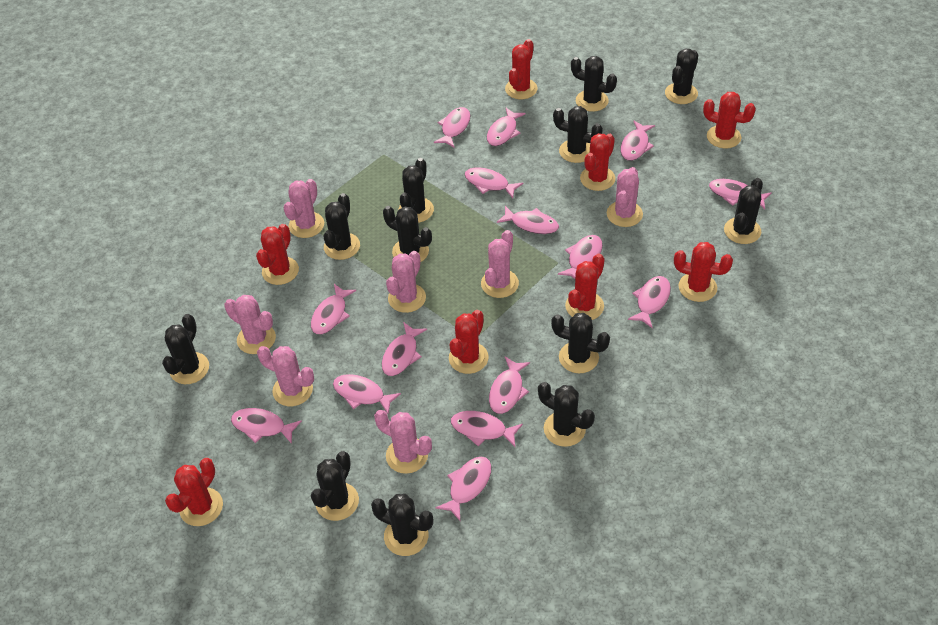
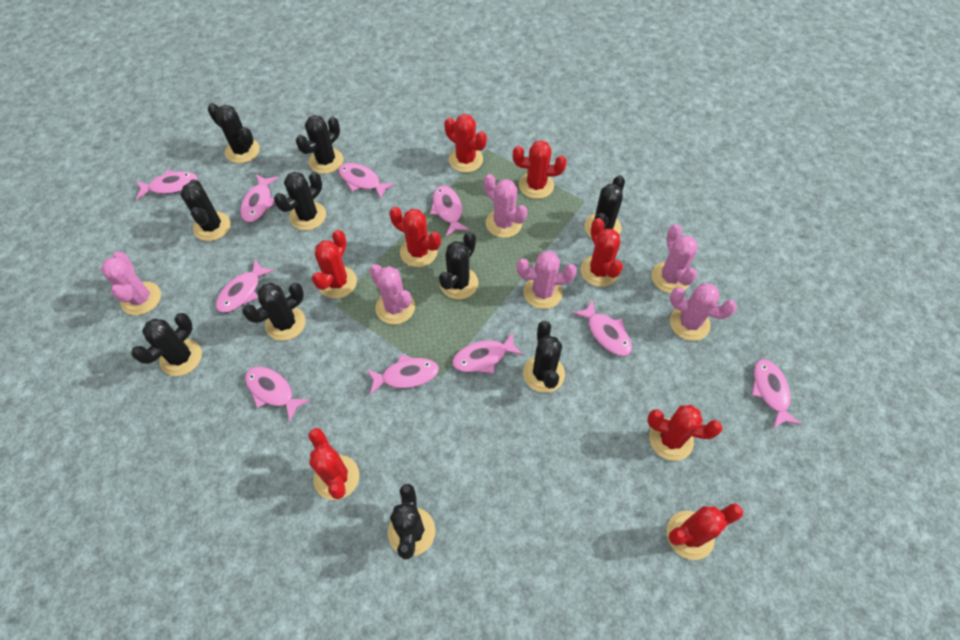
black cactus: [162,314,209,384] [311,451,359,521] [324,193,360,260] [371,494,434,556] [383,206,432,262] [398,158,434,223] [538,382,595,447] [551,313,610,373] [553,106,603,163] [571,56,617,112] [665,49,698,104] [724,178,763,244] = 12 -> [131,313,202,376] [180,179,231,241] [207,103,260,163] [242,283,306,341] [274,172,326,230] [296,115,343,174] [388,484,436,559] [439,232,478,299] [523,321,565,393] [585,175,625,238] = 10
pink cactus: [224,295,276,354] [257,346,314,406] [284,179,324,238] [374,410,432,474] [386,251,426,313] [481,230,519,298] [607,167,643,227] = 7 -> [101,251,161,315] [370,264,415,324] [484,174,527,238] [517,251,577,309] [652,224,697,293] [670,283,737,341] = 6
pink fish: [231,408,302,444] [311,284,356,334] [333,374,401,414] [382,322,427,376] [434,107,470,148] [435,457,491,521] [451,411,523,447] [464,167,523,198] [487,108,526,146] [489,357,530,414] [497,206,559,234] [558,235,603,279] [620,120,655,161] [628,276,671,328] [709,179,772,209] = 15 -> [136,170,198,200] [216,259,274,313] [240,174,278,222] [245,366,310,421] [338,163,395,199] [367,354,439,395] [430,186,470,236] [452,332,523,374] [573,300,632,356] [752,359,801,428] = 10

